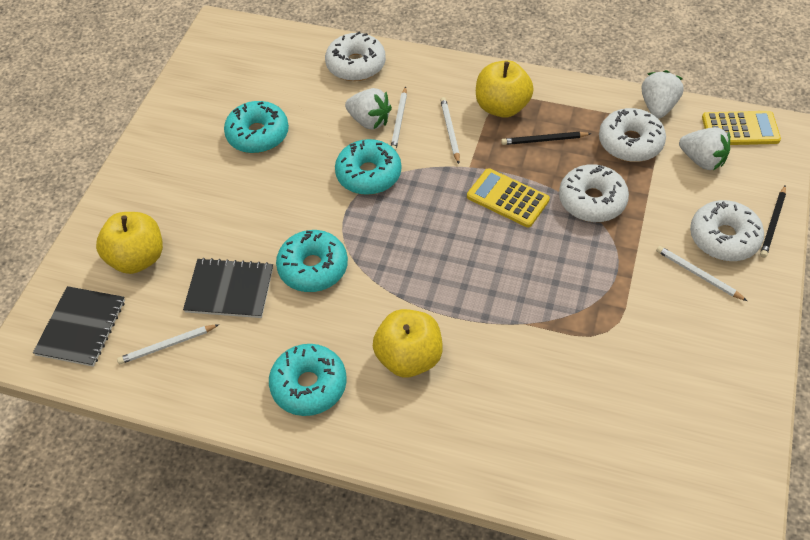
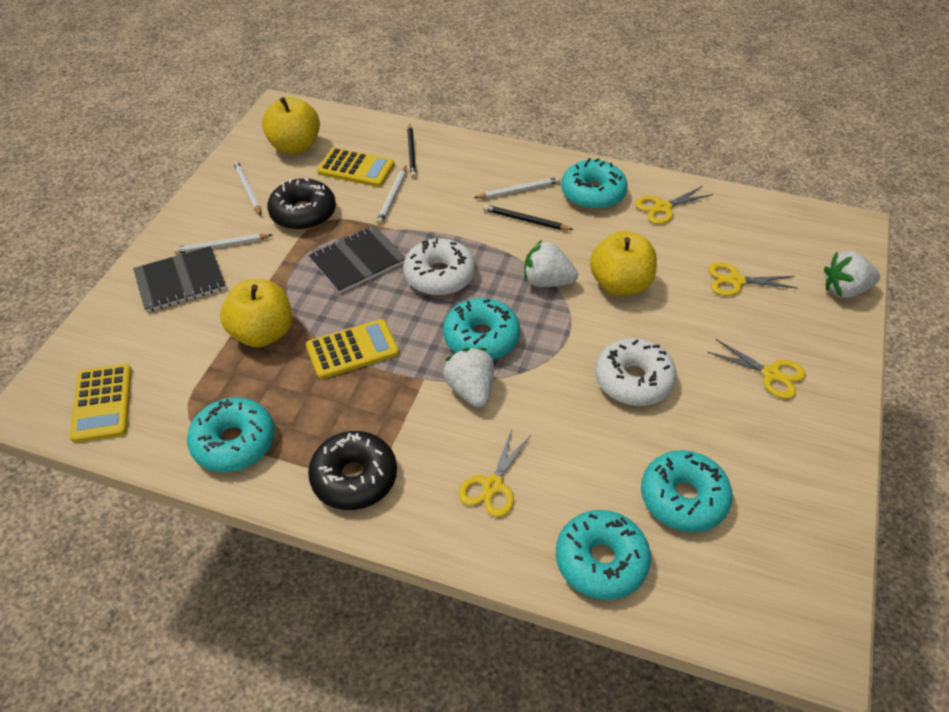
black donut: none = 0 -> [267,177,336,230] [308,431,397,510] = 2
turquoise donut: [224,101,289,153] [269,344,347,416] [276,230,348,292] [335,139,401,195] = 4 -> [187,397,275,472] [443,298,520,360] [556,510,651,600] [561,158,628,210] [641,450,733,532] = 5
white donut: [325,32,386,81] [559,164,629,222] [599,108,666,162] [690,200,764,261] = 4 -> [403,238,475,296] [595,338,677,406] = 2
yellow calculator: [467,168,550,227] [702,111,781,145] = 2 -> [70,364,131,443] [306,319,399,379] [317,148,395,187] = 3
yellow scissors: none = 0 -> [458,429,532,517] [635,186,713,224] [707,339,806,399] [708,263,798,296] = 4

